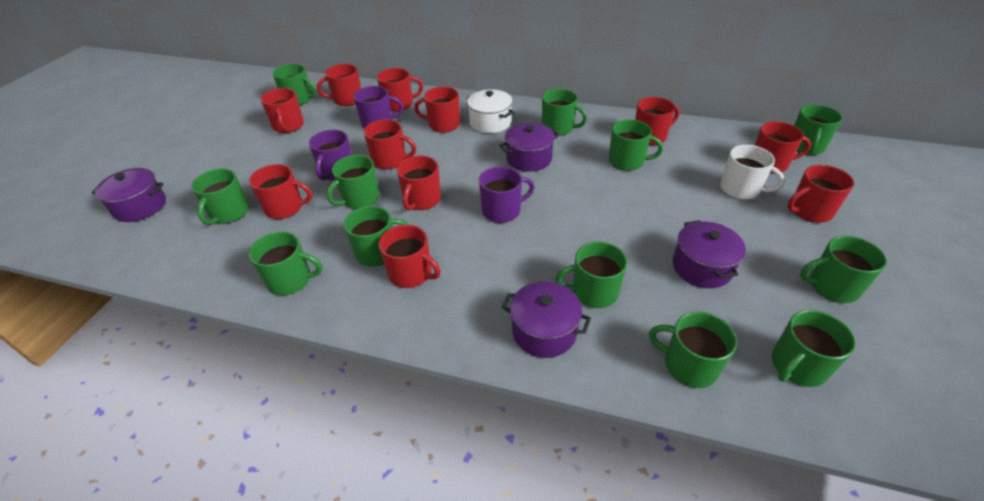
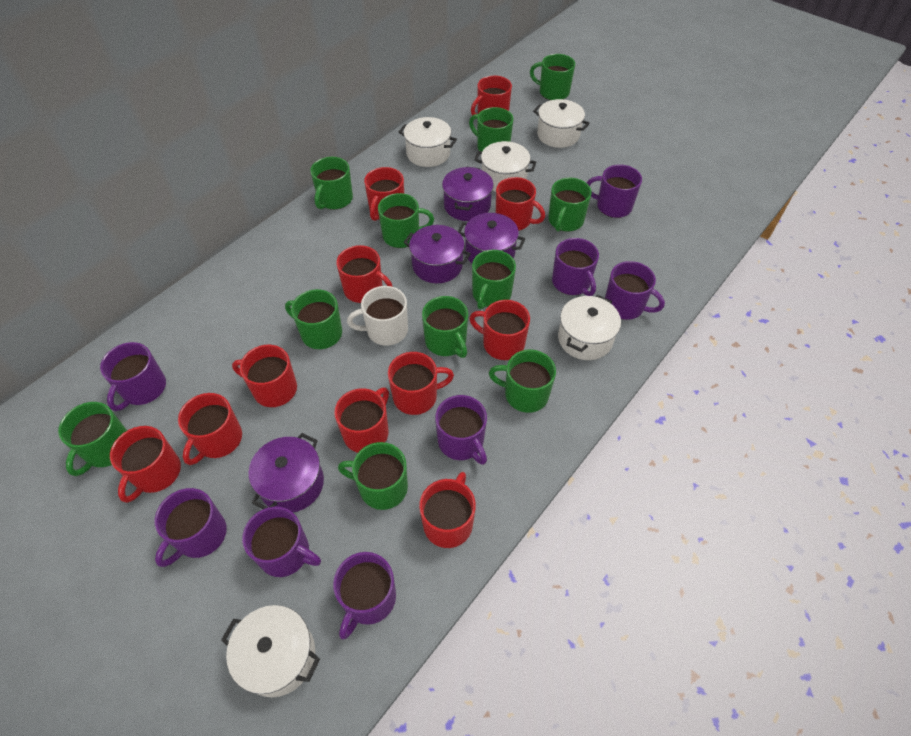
green mug: [191,168,249,225] [249,232,322,295] [272,64,316,105] [327,155,380,209] [344,206,409,267] [542,89,587,136] [555,242,628,308] [609,119,663,171] [649,311,737,388] [772,310,856,387] [794,105,843,155] [800,236,887,303] = 12 -> [58,402,127,476] [285,289,342,349] [310,157,353,209] [338,442,408,510] [378,193,434,248] [422,296,468,358] [469,107,513,152] [472,250,516,309] [489,350,556,413] [530,54,575,100] [548,177,592,232] = 11
purple mug: [309,130,352,181] [354,86,403,129] [479,166,535,223] = 3 -> [100,342,166,411] [155,488,227,567] [242,507,321,577] [333,552,396,639] [435,395,487,465] [552,238,599,296] [587,165,642,218] [605,261,665,320] = 8
white pot: [467,89,514,133] = 1 -> [221,605,320,697] [399,117,457,167] [474,141,536,192] [533,99,590,148] [558,295,621,360] = 5

